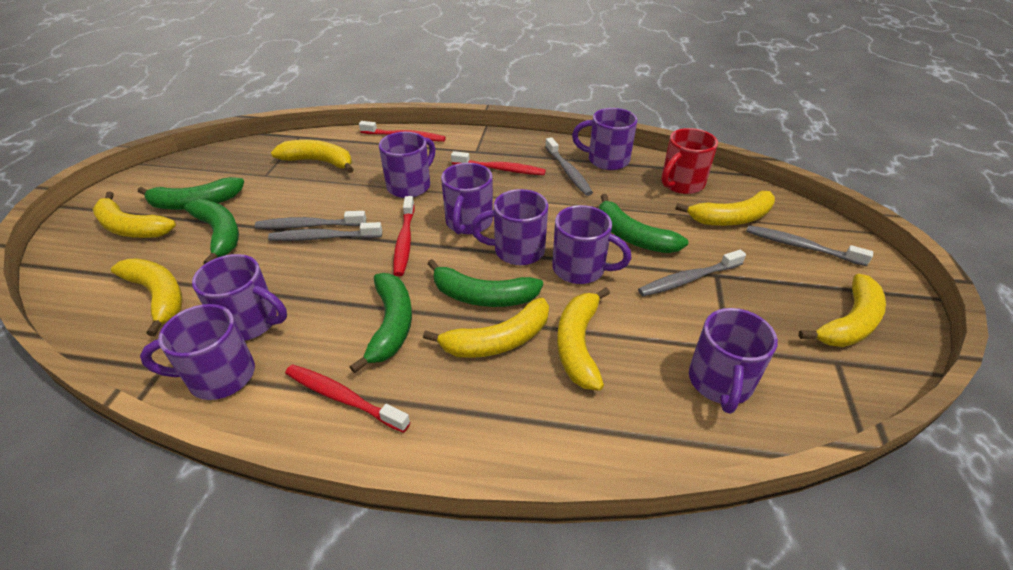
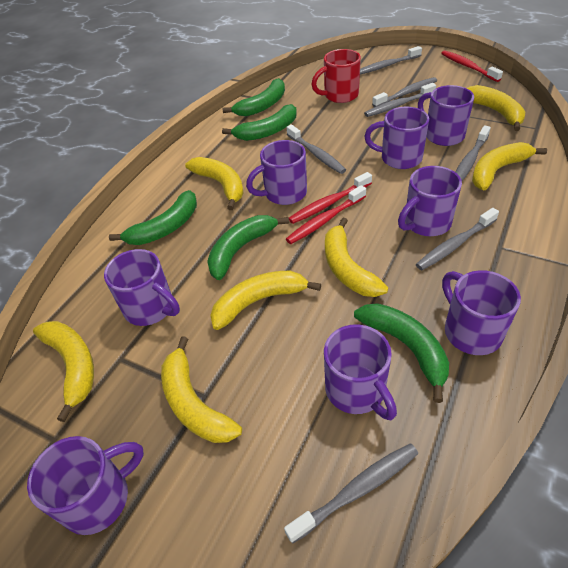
grey toothbrush: [255,211,366,229] [268,222,382,241] [545,137,593,196] [638,250,746,296] [746,225,873,266] = 5 -> [284,443,418,544] [287,125,346,174] [360,46,422,74] [364,83,436,117] [372,77,437,107] [416,208,499,270] [456,125,491,181] = 7
red toothbrush: [285,364,410,433] [359,121,446,142] [393,196,415,276] [451,151,546,175] = 4 -> [286,185,366,244] [289,172,372,224] [441,50,503,82] = 3

